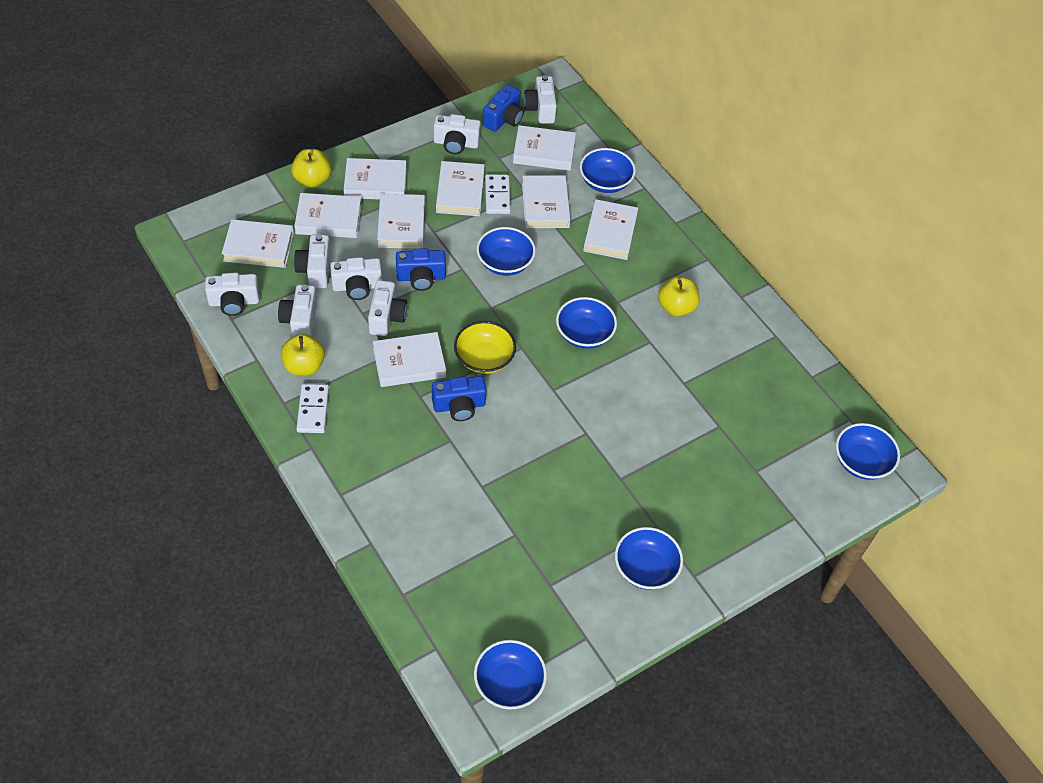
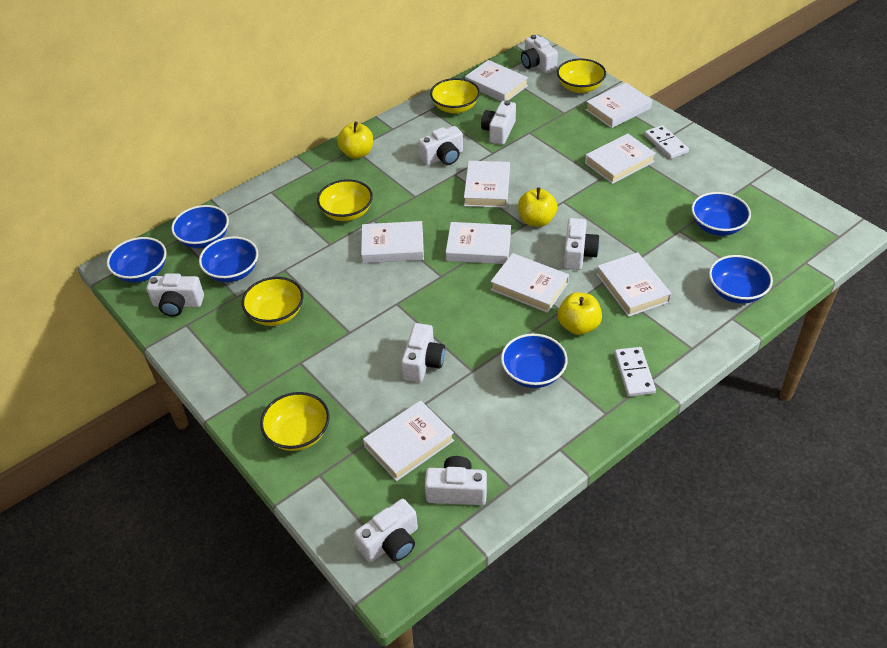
blue camera: [396,248,446,291] [432,376,486,421] [482,85,524,132] = 3 -> none = 0
white camera: [205,273,259,316] [278,284,317,337] [294,234,330,288] [330,257,382,300] [368,280,407,336] [434,114,481,154] [523,75,557,124] = 7 -> [147,273,204,317] [354,499,418,562] [401,323,445,382] [419,126,463,165] [425,456,487,505] [481,100,516,145] [521,35,558,74] [564,218,600,270] = 8
yellow bowl: [454,321,516,374] = 1 -> [242,277,304,326] [260,392,330,451] [317,179,373,221] [430,78,480,114] [557,59,606,93] = 5

